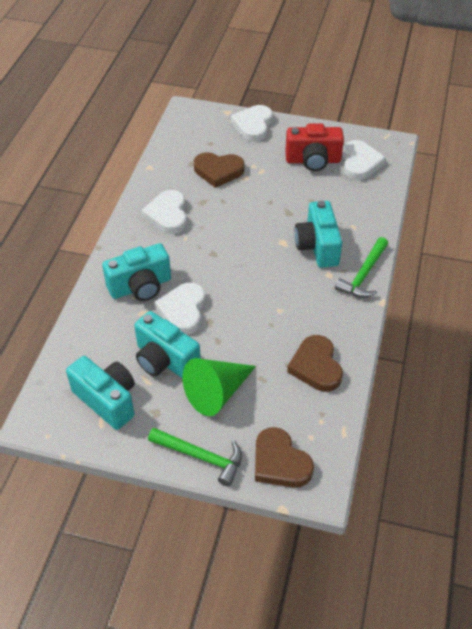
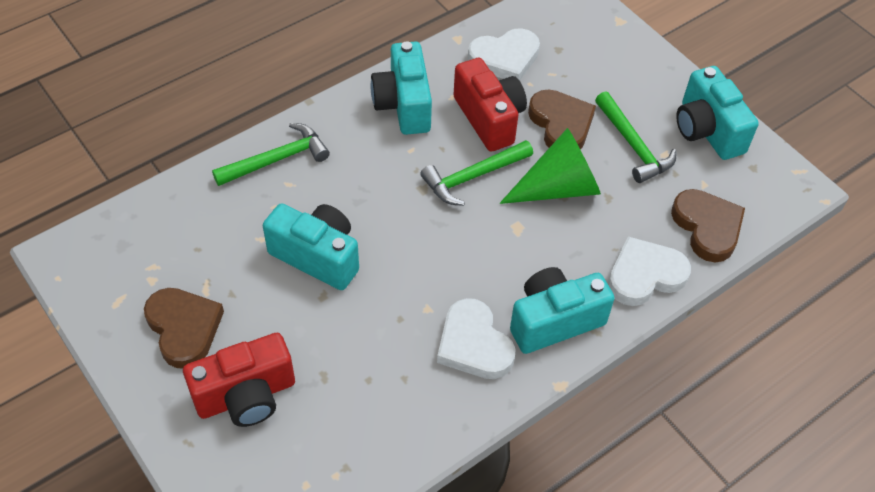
green hammer: [148,428,242,487] [335,237,388,298] = 2 -> [212,123,330,186] [420,140,533,206] [595,91,677,183] = 3
red camera: [285,124,344,171] = 1 -> [183,333,295,427] [453,58,527,152] = 2
white heart: [141,190,187,234] [154,283,205,335] [231,105,273,142] [343,140,386,180] = 4 -> [437,298,515,379] [468,28,540,81] [608,237,691,306] = 3

